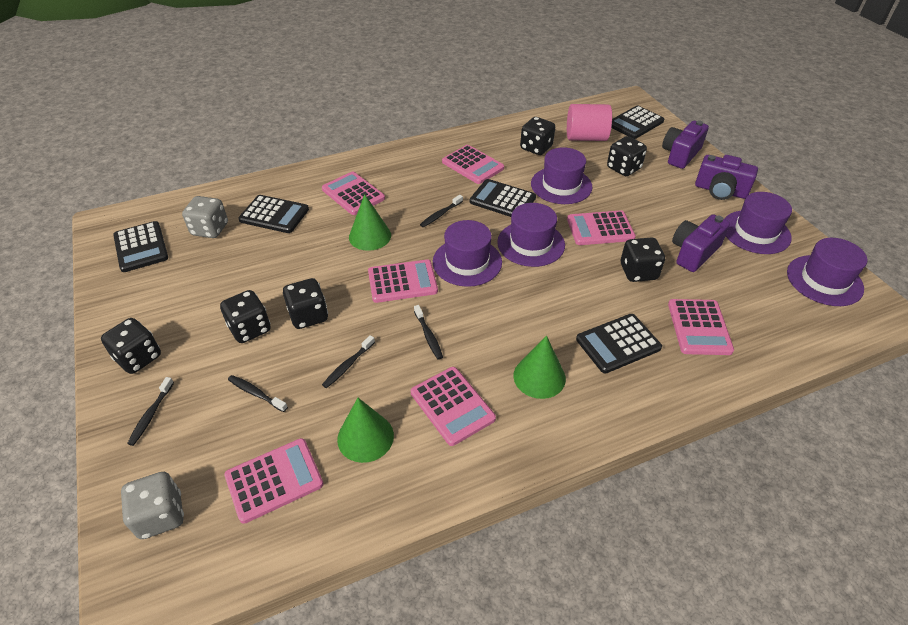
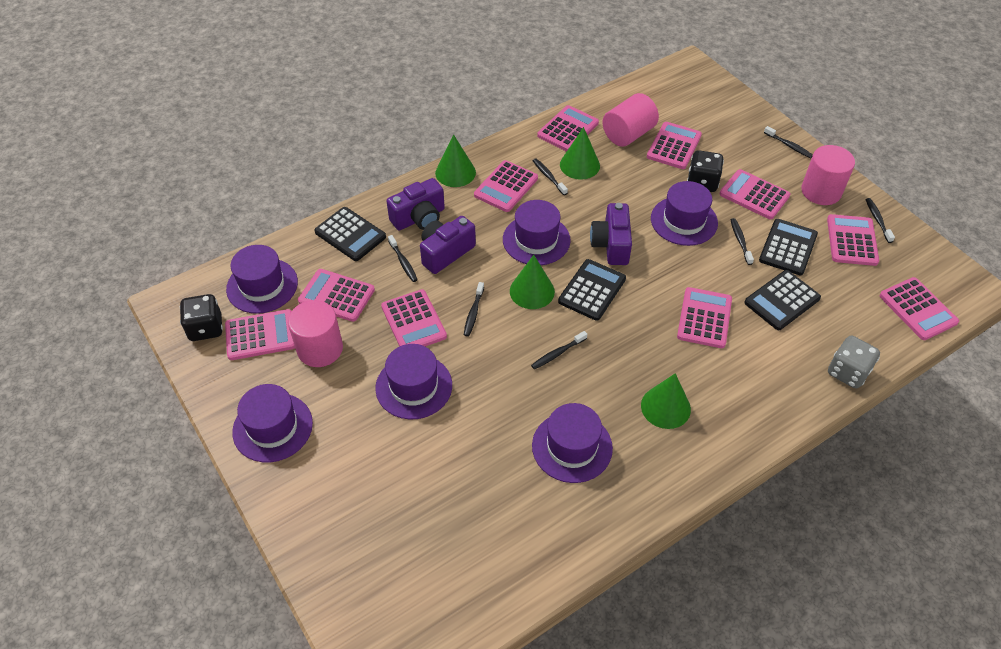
black calculator: [113,221,168,272] [238,195,309,233] [470,179,536,217] [576,314,662,374] [611,105,664,139] = 5 -> [314,207,386,261] [558,259,626,321] [744,270,821,330] [759,219,818,275] = 4
black dice: [101,318,161,374] [220,290,271,343] [283,278,328,329] [520,117,555,155] [607,136,647,176] [621,238,665,282] = 6 -> [180,294,223,341] [687,150,724,192] = 2
black toothbrush: [127,377,174,446] [228,375,288,412] [322,335,375,388] [414,305,443,360] [420,195,463,227] = 5 -> [388,235,418,282] [464,282,484,337] [531,331,587,369] [533,158,568,195] [731,218,754,265] [764,126,813,158] [865,198,895,243] = 7
green cone: [337,398,394,463] [349,194,391,251] [513,335,566,399] = 3 -> [435,134,476,187] [510,255,555,309] [560,127,600,180] [641,373,691,429] = 4
grey dice: [121,472,184,539] [182,196,228,238] = 2 -> [828,336,880,388] = 1
pink calculator: [224,438,323,524] [322,172,385,215] [368,259,438,303] [411,367,496,446] [442,145,504,184] [567,210,636,245] [668,299,734,355] = 7 -> [225,309,295,360] [298,269,375,322] [381,289,447,346] [474,160,538,212] [537,105,599,152] [647,122,702,169] [677,287,732,348] [720,169,790,219] [827,214,879,266] [879,277,959,340] = 10
pink cylinder: [567,104,612,141] = 1 -> [288,300,343,367] [602,93,659,147] [801,145,855,205] = 3
purple hat: [433,220,502,287] [497,203,565,267] [531,147,592,204] [724,192,792,254] [787,238,867,306] = 5 -> [226,245,298,314] [232,384,313,462] [375,344,452,419] [503,200,571,265] [532,403,613,483] [651,181,718,246] = 6

